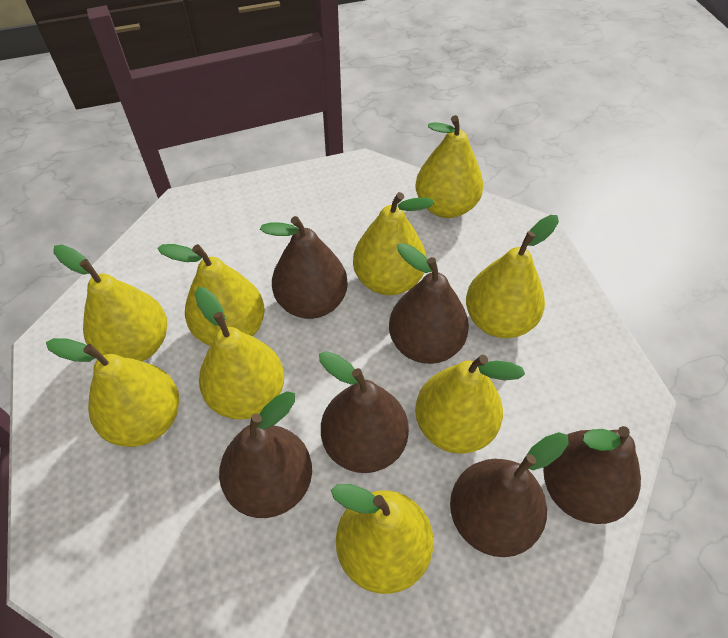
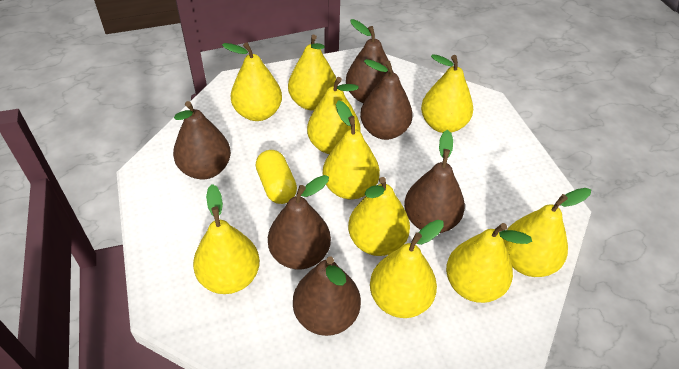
yellow capsule: none = 0 -> [256,150,297,204] = 1
yellow pear: [46,338,179,447] [53,245,167,361] [157,244,265,346] [195,287,284,420] [331,484,434,594] [353,192,434,295] [415,115,483,218] [415,355,525,454] [466,215,559,338] = 9 -> [193,184,260,294] [222,43,282,121] [288,35,336,111] [307,77,361,154] [323,100,380,199] [348,177,410,256] [370,220,444,318] [421,54,473,133] [446,223,532,303] [503,188,591,277] = 10

